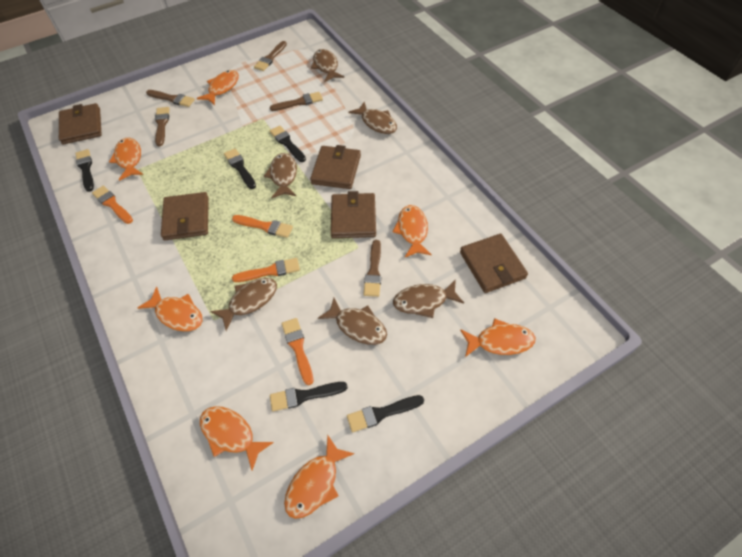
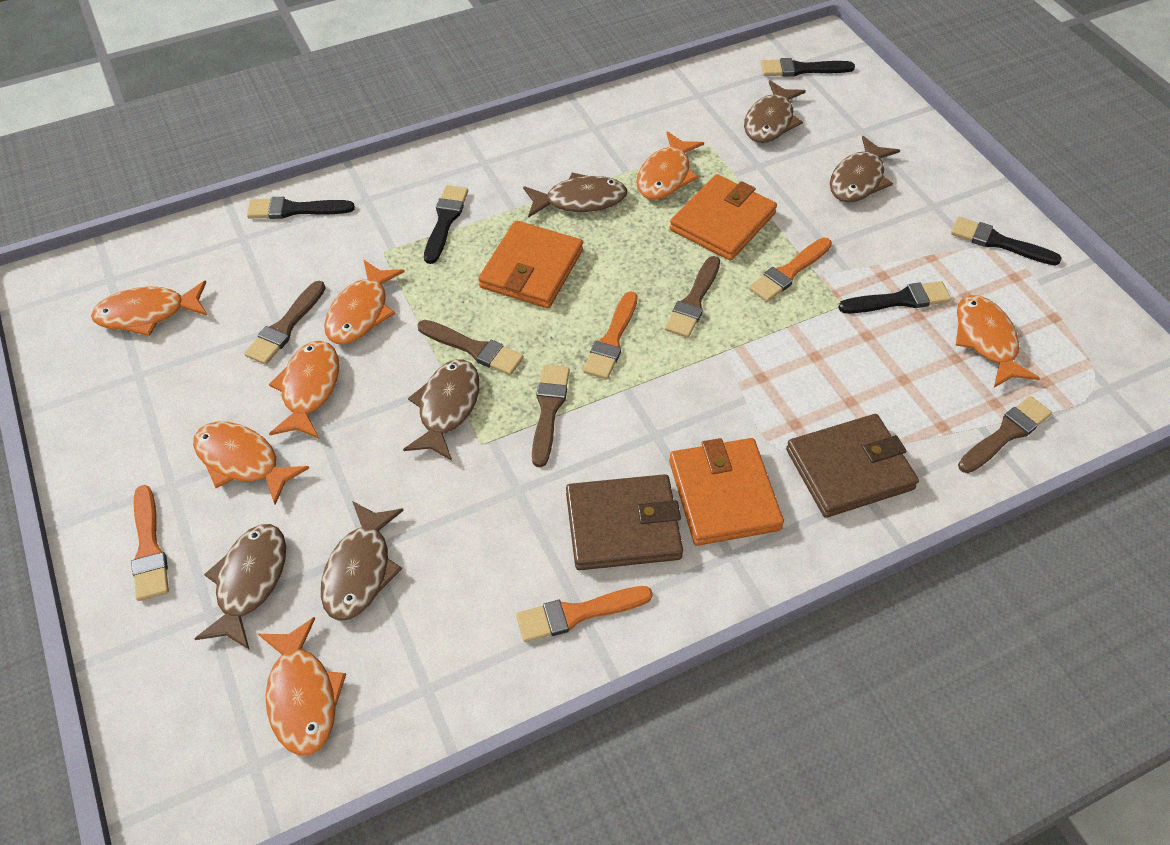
brown wallet: [59,103,102,144] [161,192,209,240] [310,145,361,189] [331,191,376,238] [460,234,528,293] = 5 -> [566,474,683,570] [786,414,919,518] = 2
orange wallet: none = 0 -> [478,220,583,308] [669,438,784,546] [670,174,777,261] = 3

